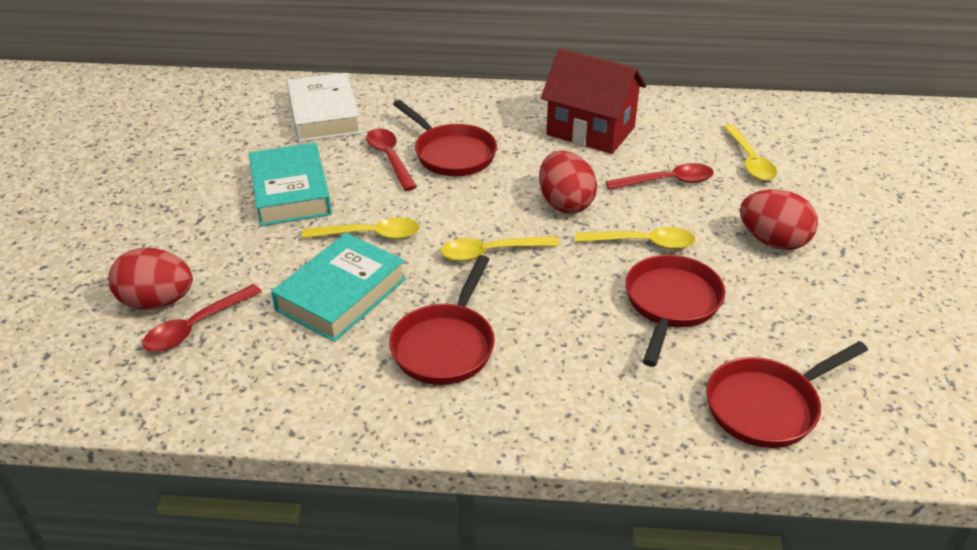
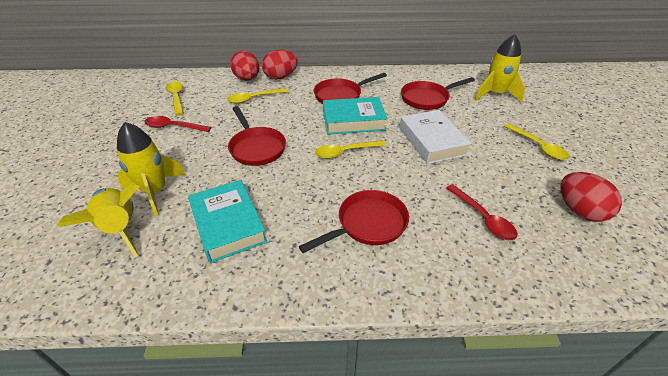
red house: [541,49,647,154] = 1 -> none = 0
red spoon: [142,284,262,352] [366,128,417,191] [605,163,714,190] = 3 -> [145,116,212,132] [446,184,518,240] = 2
yellow rocket: none = 0 -> [58,182,140,257] [117,122,185,216] [475,34,525,102] = 3

